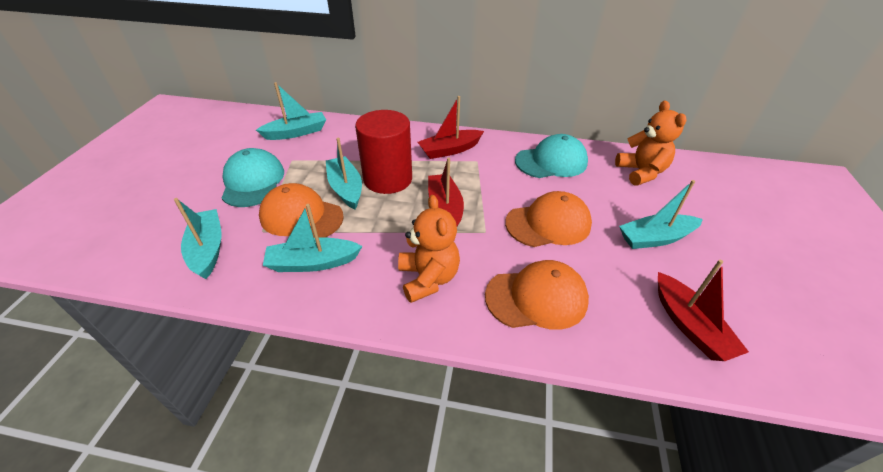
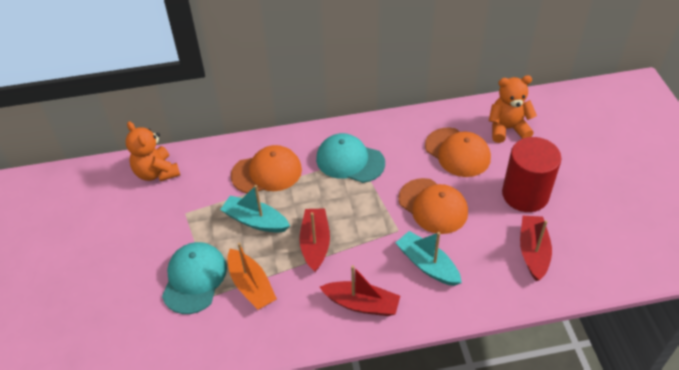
orange boat: none = 0 -> [228,242,277,310] = 1
turquoise boat: [174,198,222,279] [256,82,326,140] [263,204,362,272] [326,138,362,210] [619,180,703,249] = 5 -> [220,185,290,233] [395,231,462,286] = 2

